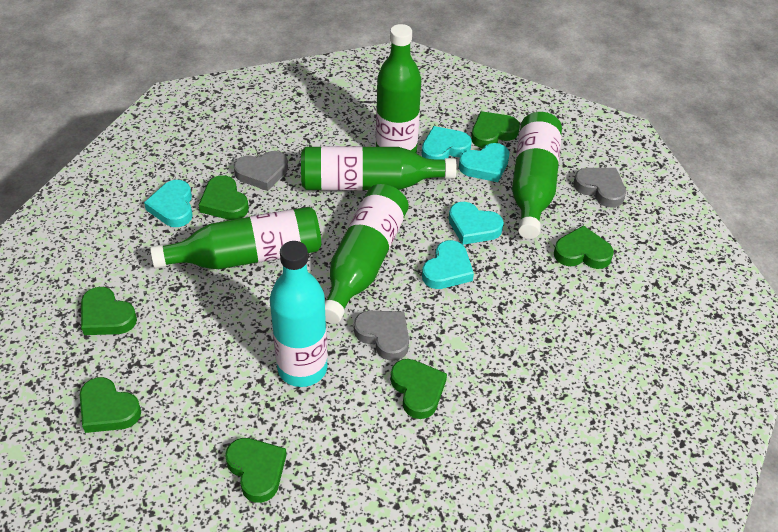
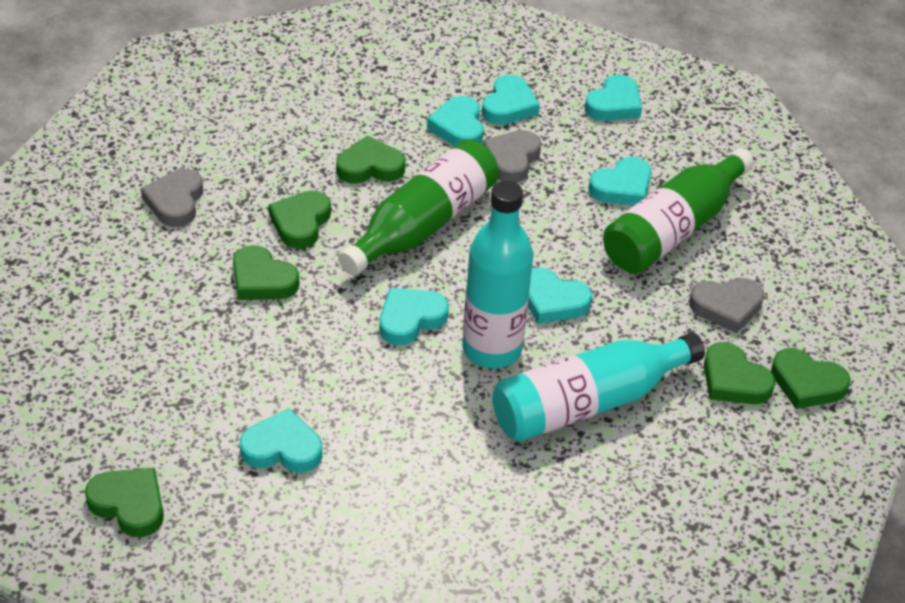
green bottle: [150,207,321,269] [301,146,457,190] [325,184,409,324] [376,24,421,153] [512,112,562,239] = 5 -> [338,139,499,276] [603,148,754,274] = 2
green heart: [80,377,141,433] [81,287,137,335] [199,175,249,220] [225,438,286,503] [391,359,447,419] [471,111,520,148] [554,225,614,269] = 7 -> [85,468,164,537] [233,245,299,300] [269,190,331,249] [336,136,406,184] [704,342,775,404] [771,348,851,409] = 6
turquoise bottle: [270,241,327,387] = 1 -> [462,181,533,369] [492,333,705,442] = 2
turquoise heart: [144,180,193,227] [421,126,472,160] [422,240,474,289] [449,202,504,245] [459,143,510,182] = 5 -> [240,408,322,473] [379,288,449,345] [427,96,484,146] [482,75,540,125] [528,267,592,324] [585,74,642,121] [588,157,651,206] = 7

